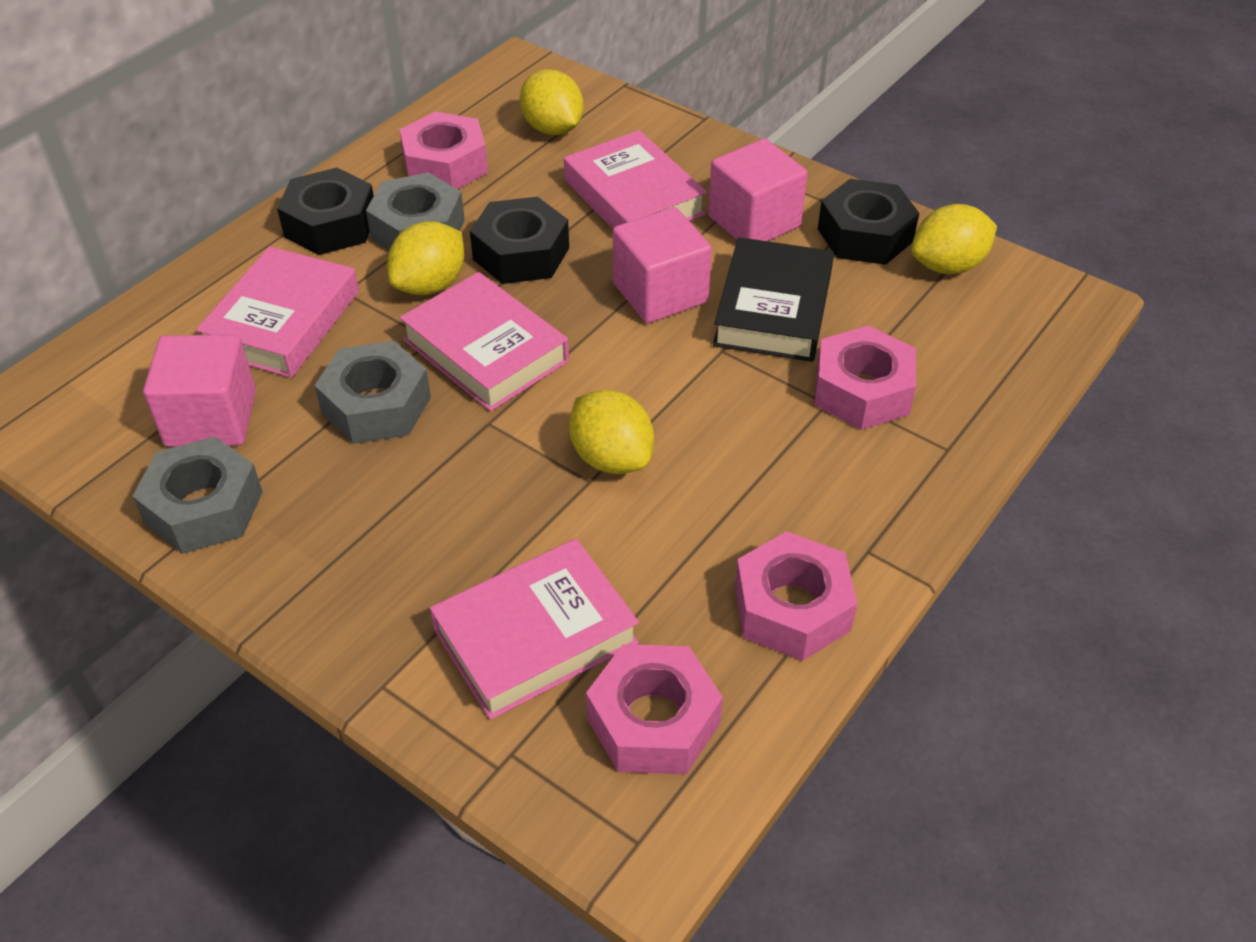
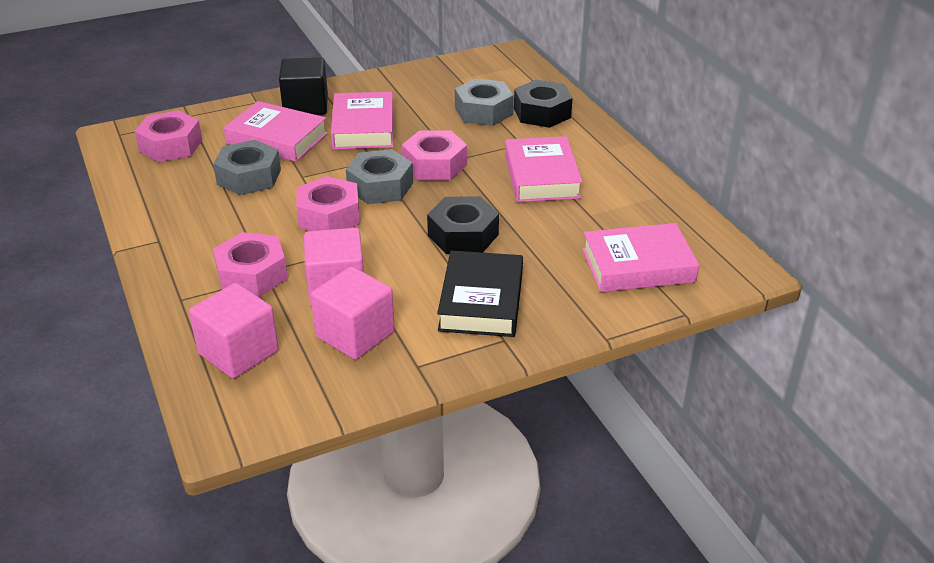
black cube: none = 0 -> [279,57,328,115] = 1
black nut: [277,168,374,255] [470,197,569,284] [818,179,919,265] = 3 -> [427,196,499,254] [514,80,573,128] = 2
yellow lemon: [387,221,464,295] [520,69,584,135] [569,390,654,474] [911,204,997,274] = 4 -> none = 0

